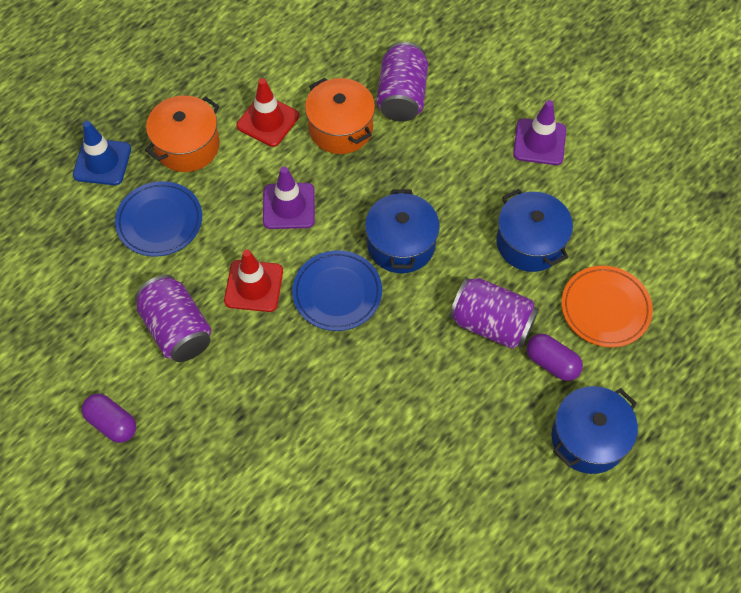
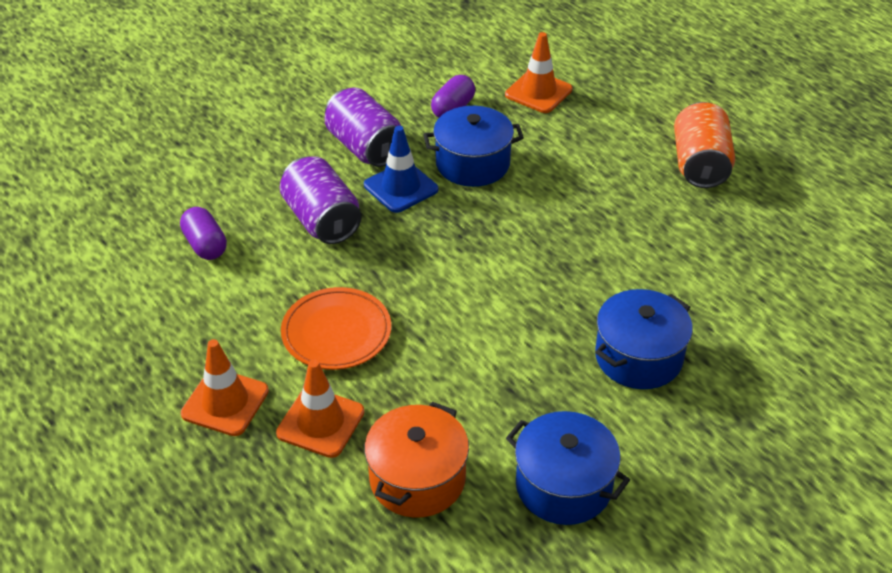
blue plate: [115,181,202,257] [292,250,382,331] = 2 -> none = 0
orange can: none = 0 -> [674,102,735,188] = 1
orange pot: [145,96,220,172] [305,78,375,154] = 2 -> [364,402,469,518] = 1
orange traffic cone: none = 0 -> [181,339,269,436] [276,360,364,458] [505,32,573,113] = 3
purple can: [135,275,211,362] [377,42,428,122] [449,277,539,349] = 3 -> [280,156,361,244] [324,87,401,167] = 2
purple traffic cone: [263,167,315,229] [513,100,566,165] = 2 -> none = 0
red traffic cone: [224,250,283,312] [237,78,299,147] = 2 -> none = 0

